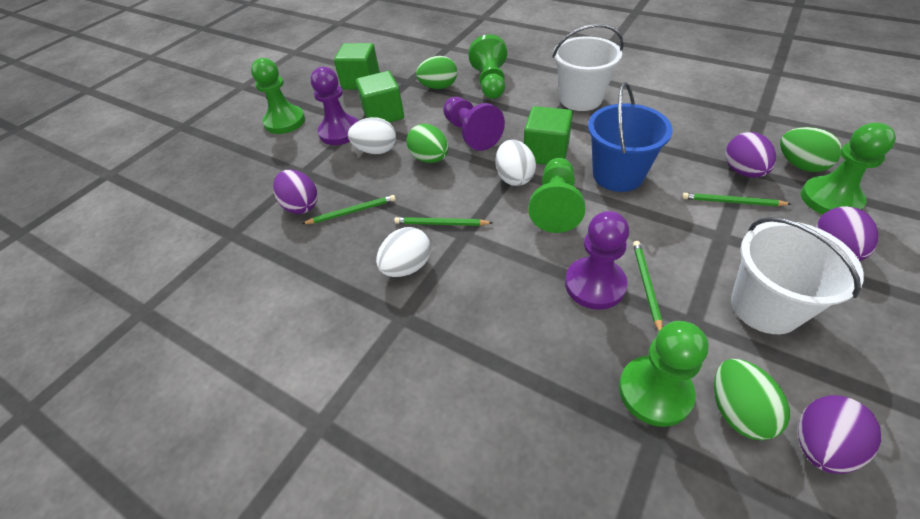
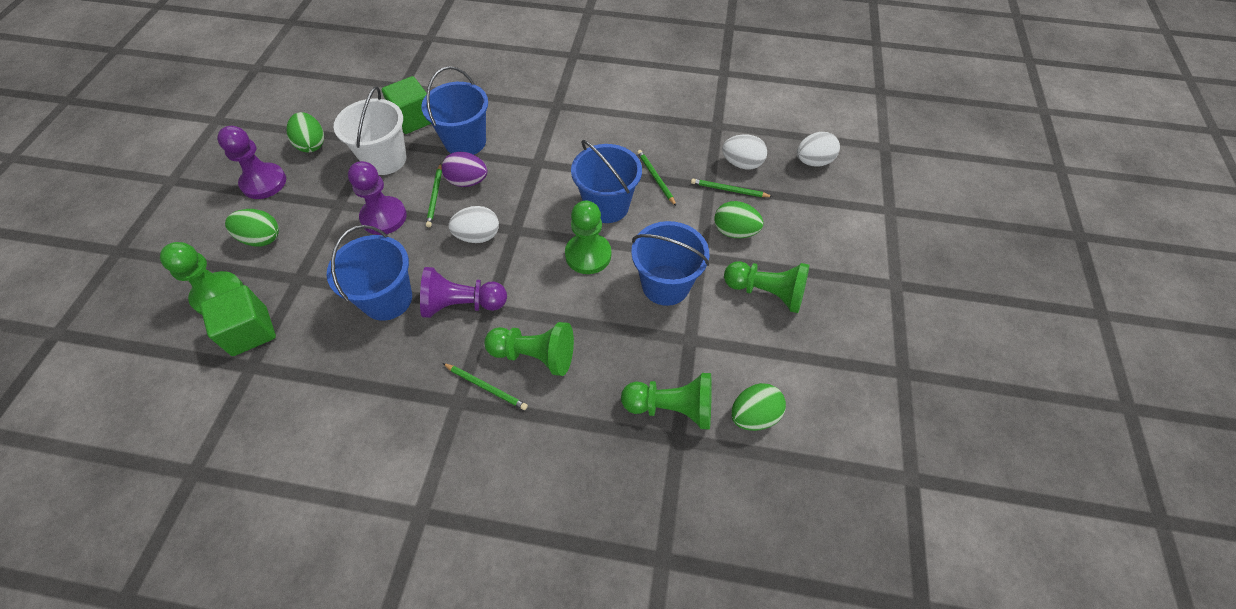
blue bucket: [588,82,673,192] = 1 -> [327,225,412,321] [421,66,488,155] [571,140,642,223] [631,221,709,306] = 4
green cube: [334,43,380,90] [356,71,404,123] [524,106,573,165] = 3 -> [200,285,276,356] [382,76,431,134] = 2
purple egg: [273,169,318,214] [725,132,776,178] [798,395,881,474] [816,206,879,261] = 4 -> [442,152,488,187] = 1
white bucket: [552,24,624,111] [731,217,864,334] = 2 -> [334,86,407,175] = 1

